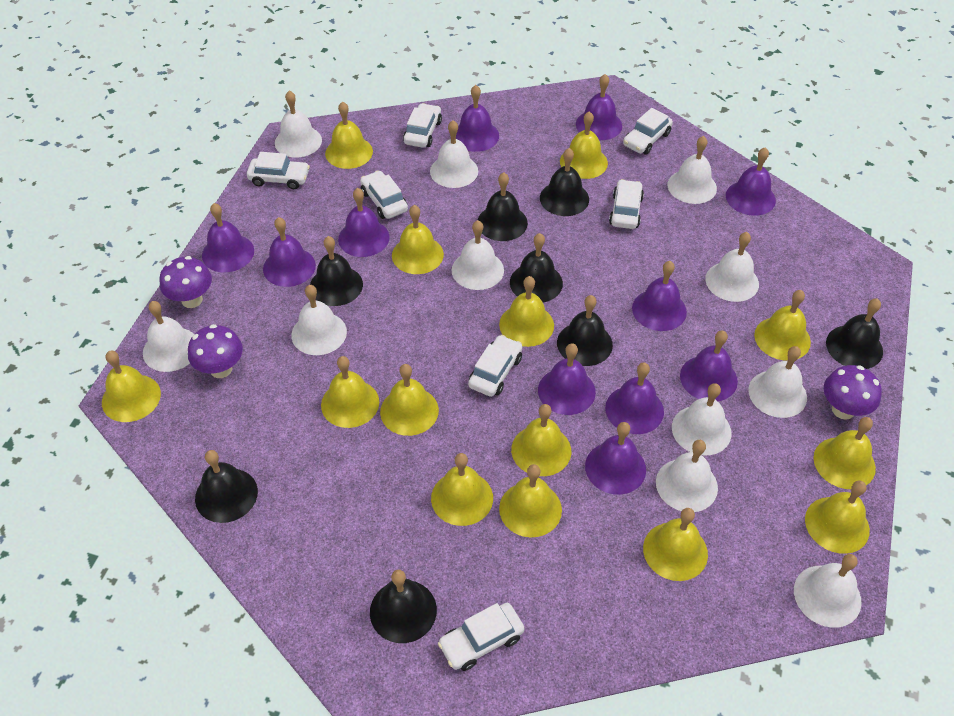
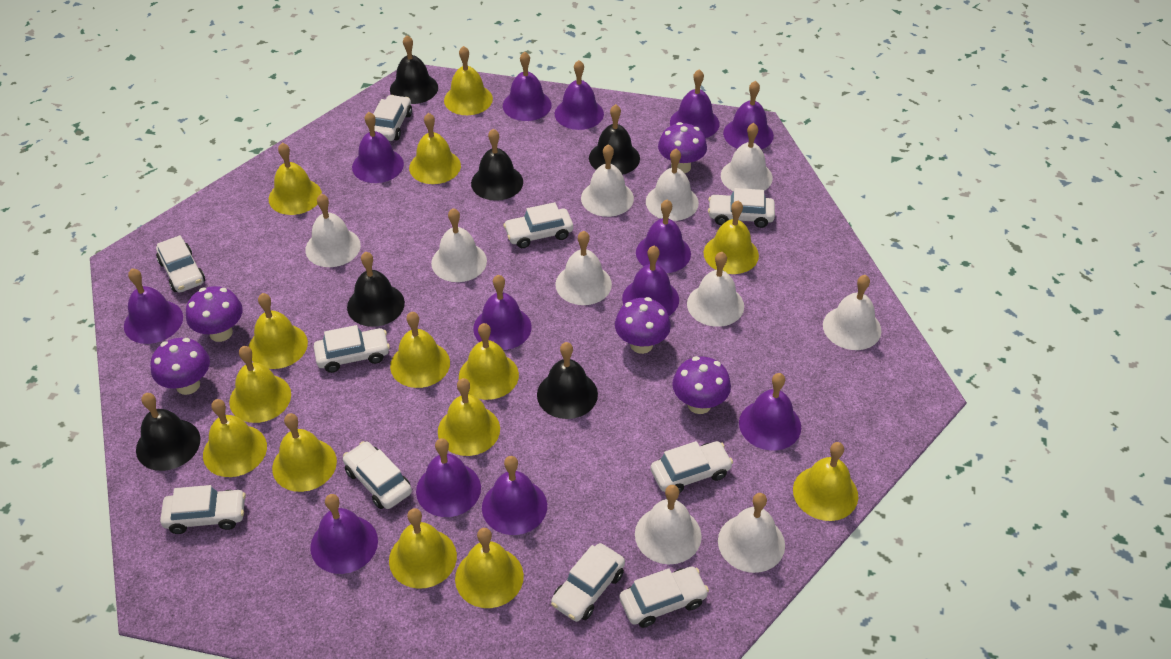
black bell: [195,450,258,523] [310,236,363,306] [370,570,437,643] [478,172,528,241] [510,233,563,303] [540,148,589,216] [557,295,613,366] [826,298,883,369] = 8 -> [136,393,200,471] [347,252,405,327] [390,35,438,104] [471,129,523,201] [537,342,598,419] [589,104,640,175] = 6
purple bell: [202,203,254,272] [263,217,316,287] [338,188,390,257] [456,85,499,152] [538,343,596,415] [576,74,622,140] [585,422,646,495] [605,362,664,434] [632,261,687,331] [680,330,738,401] [726,147,776,216] = 11 -> [124,268,183,344] [310,494,378,574] [352,112,404,183] [416,438,481,517] [473,275,532,350] [482,456,547,535] [503,52,552,121] [555,60,604,130] [622,246,679,316] [636,200,691,273] [670,69,720,138] [723,81,774,149] [739,373,801,450] = 13
purple mushroom: [160,256,212,308] [188,324,243,378] [824,365,882,420] = 3 -> [150,338,210,395] [186,286,243,342] [615,297,671,354] [658,122,707,173] [672,356,731,414] = 5
white bell: [143,301,194,372] [275,91,322,158] [291,285,347,355] [430,120,478,188] [452,220,504,290] [656,440,718,512] [668,136,717,204] [672,383,731,456] [705,232,759,302] [749,346,807,418] [794,554,861,628] = 11 -> [305,194,361,267] [431,208,487,282] [555,231,612,305] [581,144,634,217] [635,485,702,565] [646,149,699,221] [687,252,744,327] [718,493,785,573] [721,123,773,191] [823,275,882,350] = 10
white car: [247,152,310,189] [360,171,408,219] [403,103,442,148] [438,603,525,671] [468,335,522,397] [609,179,644,229] [623,108,673,155] = 7 -> [156,235,205,292] [160,485,246,534] [314,325,390,373] [343,441,412,509] [369,95,412,141] [503,202,573,248] [551,543,625,622] [620,566,709,628] [651,441,733,493] [708,188,775,228] = 10

